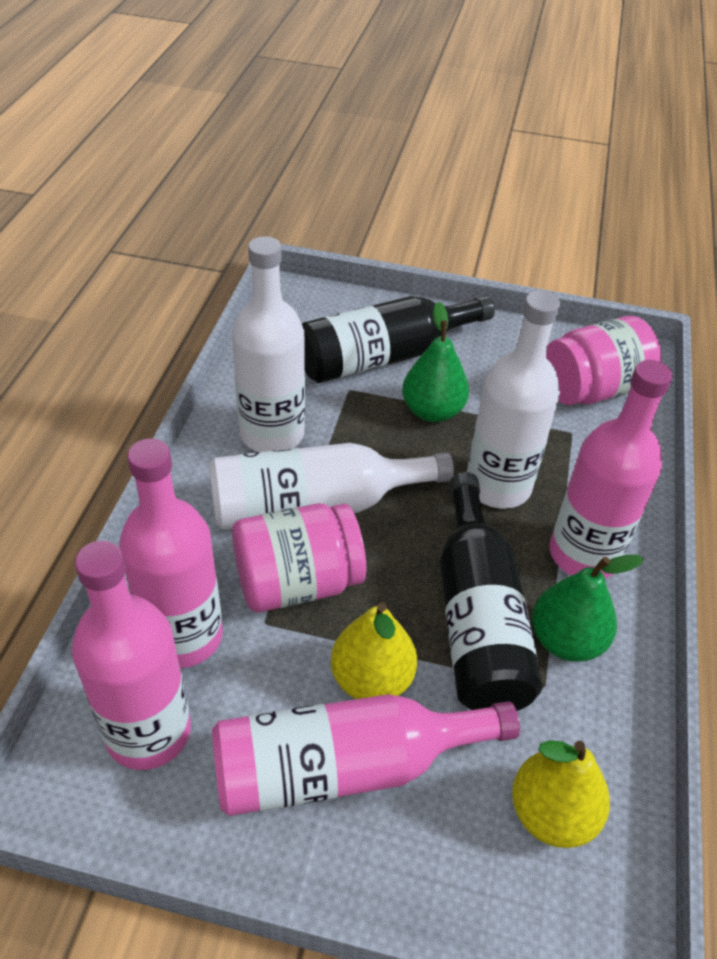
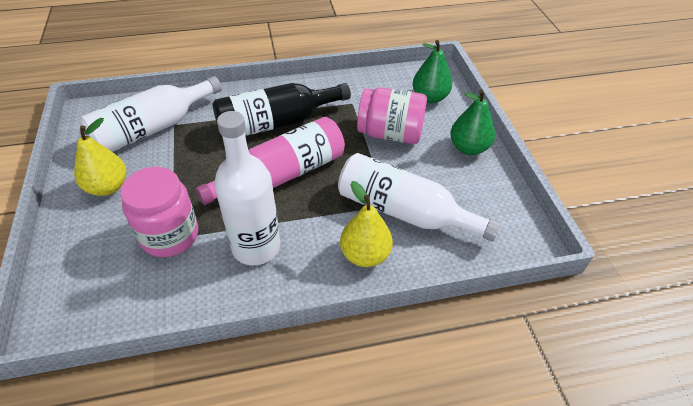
black bottle: [302,295,495,383] [439,472,542,711] = 2 -> [212,83,351,138] = 1
pink bottle: [72,541,191,770] [119,438,223,668] [212,694,520,816] [550,360,673,578] = 4 -> [196,117,345,205] = 1

